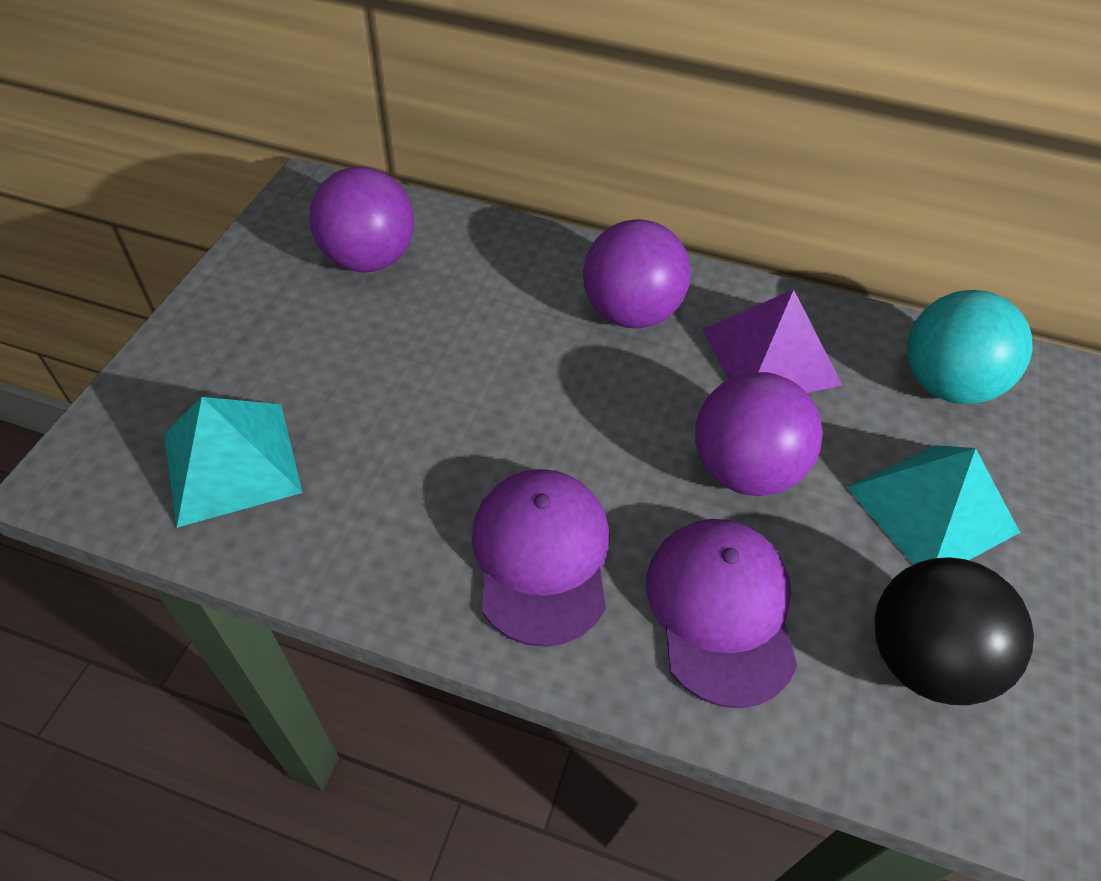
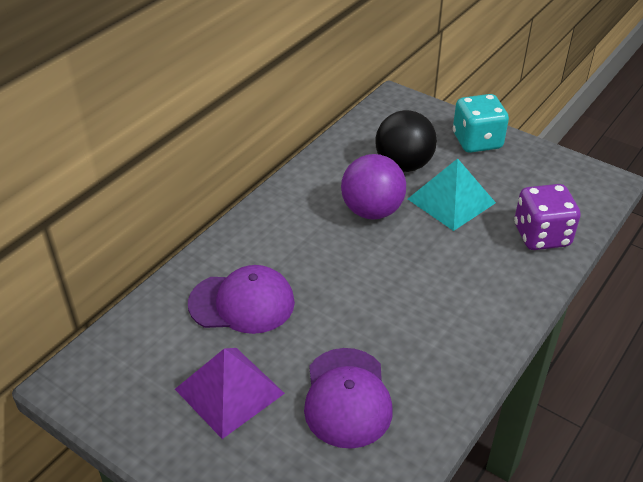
purple ball: [309,167,414,272] [583,219,691,328] [695,372,823,496] = 3 -> [341,154,406,220] = 1
purple dice: none = 0 -> [514,184,580,250] = 1
turquoise ball: [907,290,1032,404] = 1 -> none = 0
turquoise dice: none = 0 -> [453,94,509,153] = 1
turquoise pyramid: [164,397,303,527] [847,445,1020,565] = 2 -> [408,158,496,231] = 1

